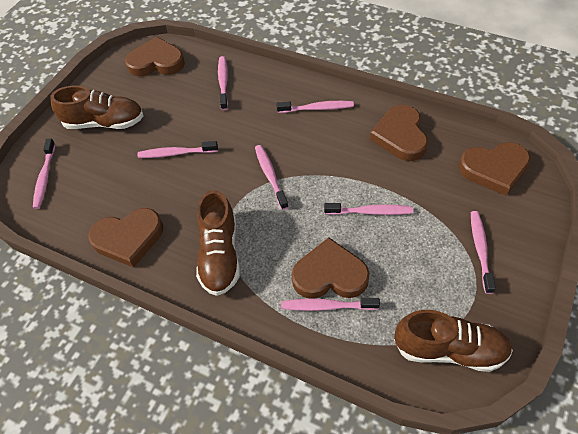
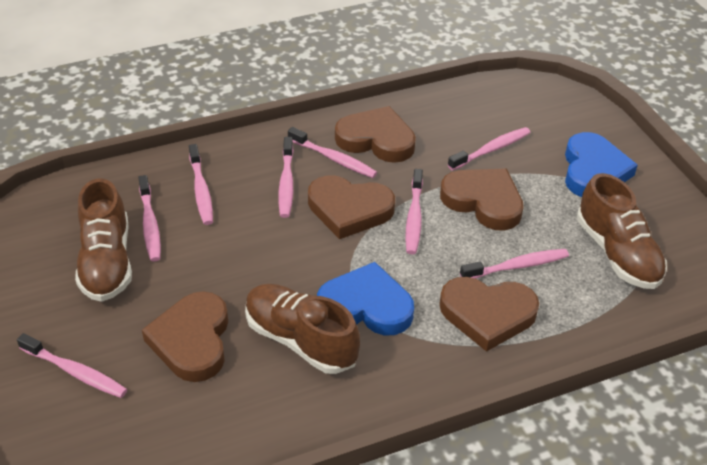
blue heart: none = 0 -> [317,262,414,335] [565,132,638,197] = 2

